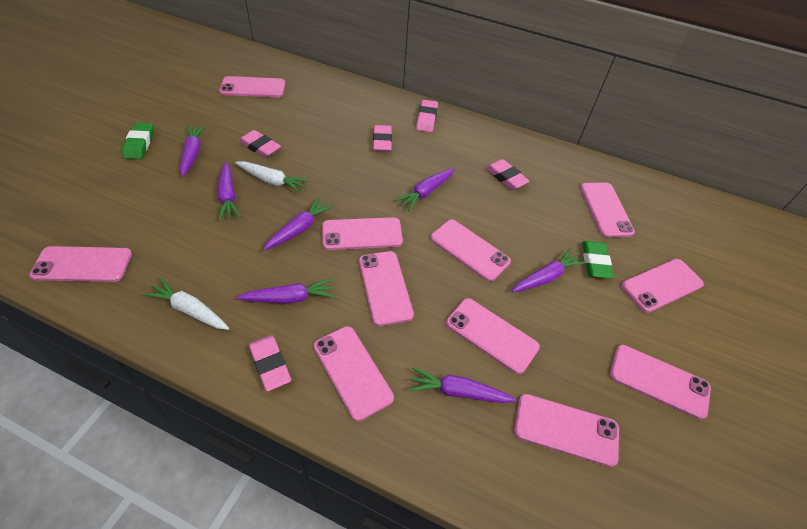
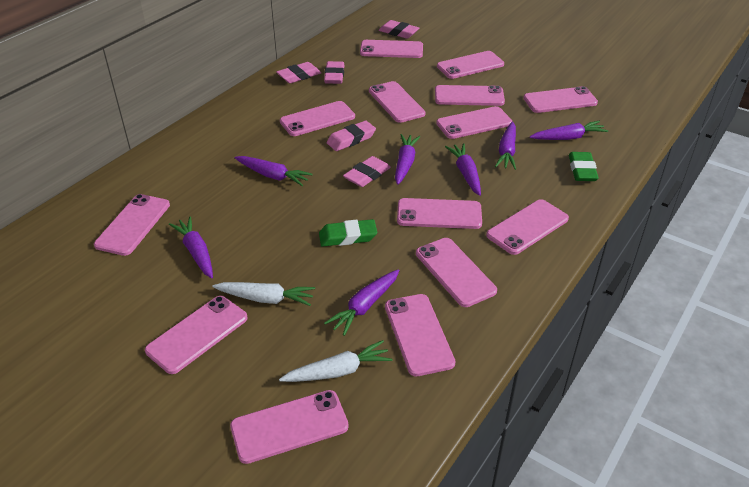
pink phone: [30,246,132,282] [219,76,285,97] [313,326,394,421] [322,217,403,250] [359,251,414,326] [430,219,511,281] [446,298,540,374] [514,394,619,467] [580,183,635,237] [610,345,711,420] [621,259,704,313] = 11 -> [94,194,170,256] [145,296,248,374] [230,390,349,464] [280,101,355,136] [360,40,423,58] [369,81,425,123] [385,294,455,376] [397,198,482,229] [416,238,497,307] [435,85,505,106] [436,106,513,139] [437,51,504,79] [486,199,569,255] [523,86,598,113] = 14

